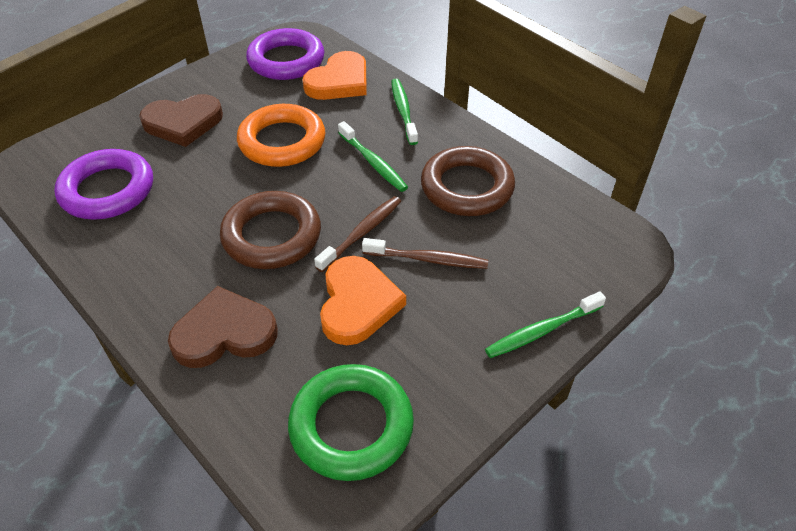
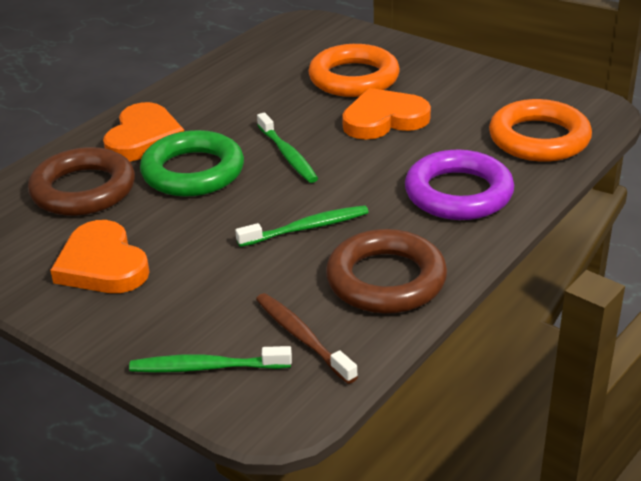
brown heart: [139,94,223,147] [168,286,278,368] = 2 -> none = 0
brown toothbrush: [314,196,401,272] [362,238,488,269] = 2 -> [256,293,358,384] = 1
orange heart: [302,51,367,100] [320,256,406,345] = 2 -> [50,220,149,293] [103,102,184,161] [342,88,431,140] = 3
orange ring: [237,104,326,167] = 1 -> [308,44,400,97] [489,99,592,162] = 2
purple ring: [55,149,153,220] [246,28,324,80] = 2 -> [405,150,514,220] = 1

